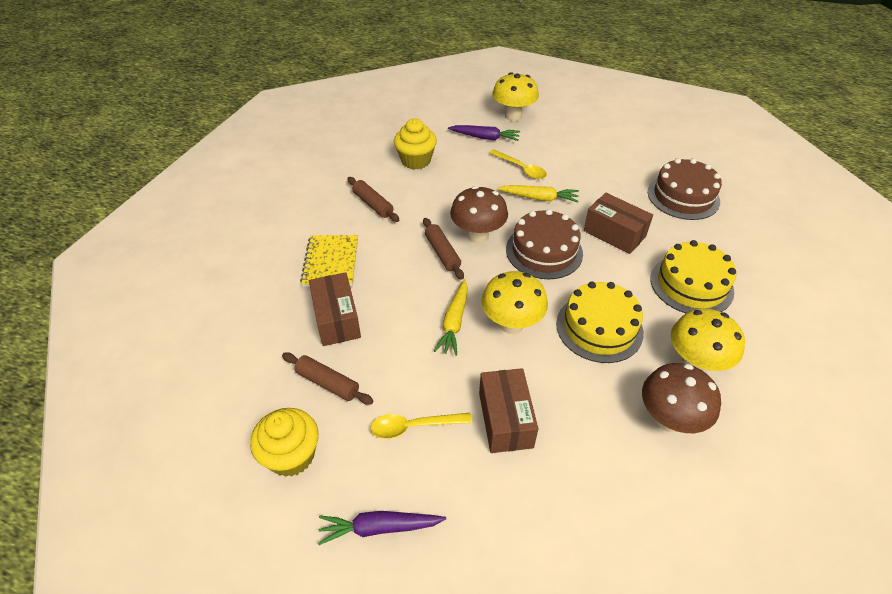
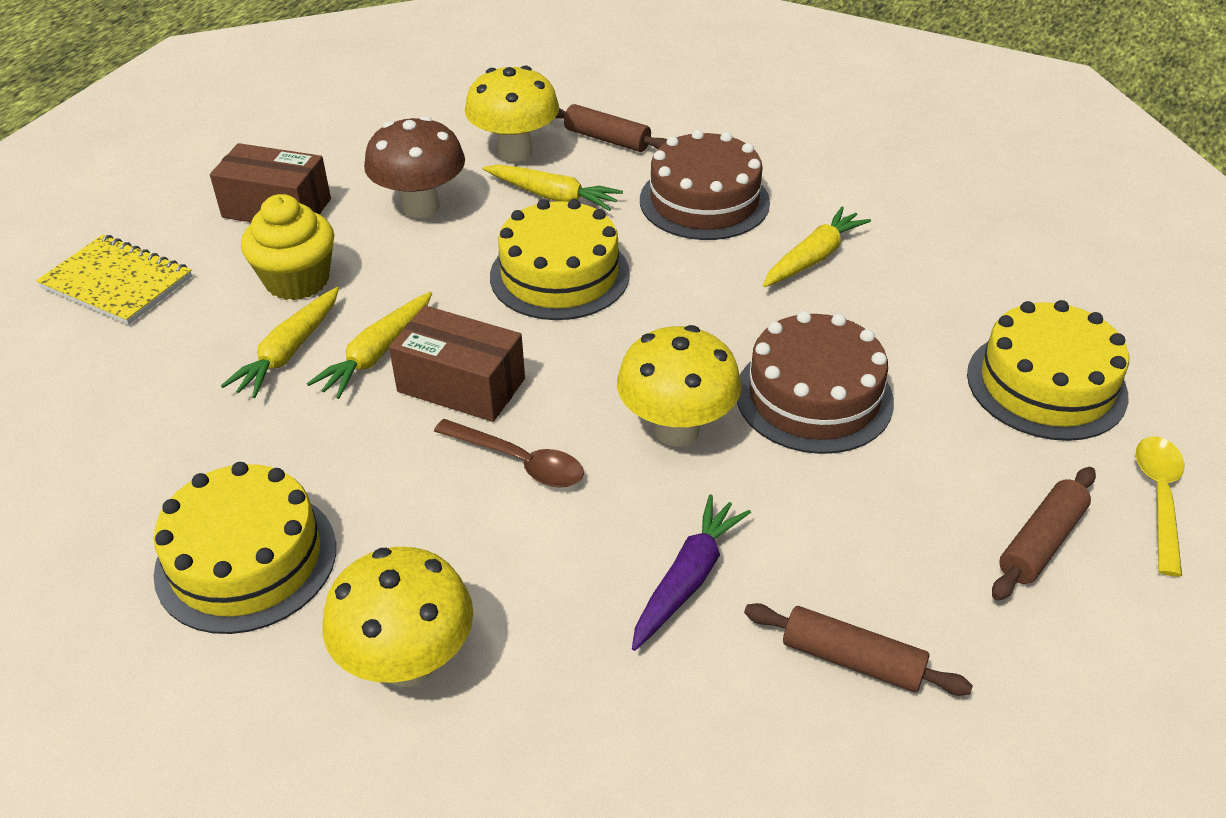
brown box: [309,272,361,346] [479,368,538,453] [584,193,653,254] = 3 -> [210,143,331,222] [389,306,525,422] = 2
brown mushroom: [450,186,508,244] [642,363,721,433] = 2 -> [364,116,465,218] = 1
brown spoon: none = 0 -> [434,419,584,487] = 1
purple carrot: [318,511,446,545] [448,125,520,141] = 2 -> [632,494,751,651] = 1
yellow cake: [556,281,644,363] [650,240,736,313] = 2 -> [154,462,336,634] [490,199,630,320] [967,300,1129,441] = 3
yellow carrot: [434,279,468,356] [497,185,579,203] = 2 -> [221,287,339,398] [307,292,432,399] [483,165,623,211] [763,207,871,287] = 4
yellow cupcake: [250,408,319,477] [394,118,437,170] = 2 -> [241,194,334,300] = 1
yellow spoon: [370,413,472,439] [489,149,547,179] = 2 -> [1136,437,1184,577] = 1

